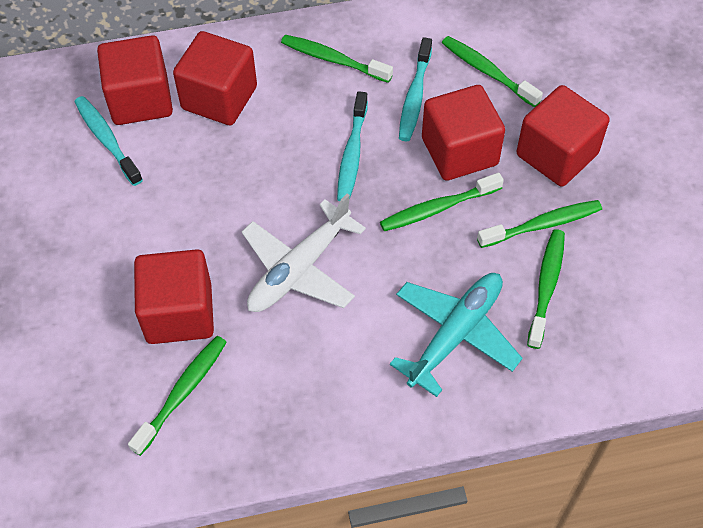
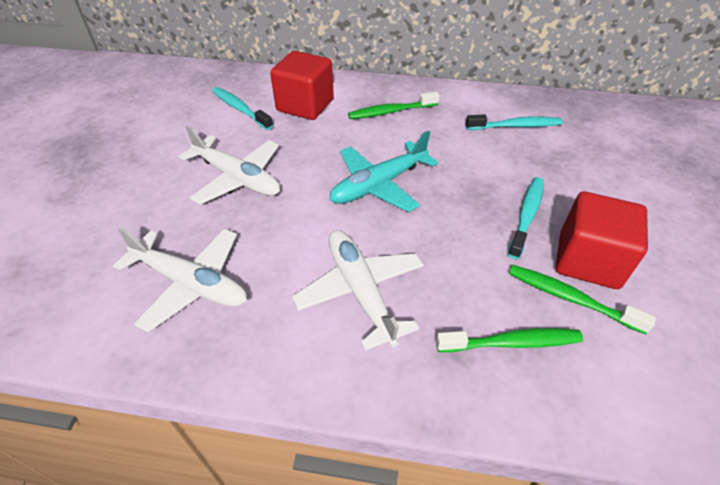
green toothbrush: [128,336,227,456] [281,35,393,83] [380,173,504,231] [442,36,543,107] [477,200,602,248] [527,229,565,349] = 6 -> [348,91,440,119] [436,328,583,352] [509,265,656,334] = 3
red cube: [97,35,173,125] [134,249,214,344] [173,31,257,125] [422,85,505,181] [517,85,610,187] = 5 -> [270,51,334,120] [556,191,648,289] = 2
white plane: [242,193,366,312] = 1 -> [113,227,247,332] [179,125,280,205] [292,230,424,351] = 3

